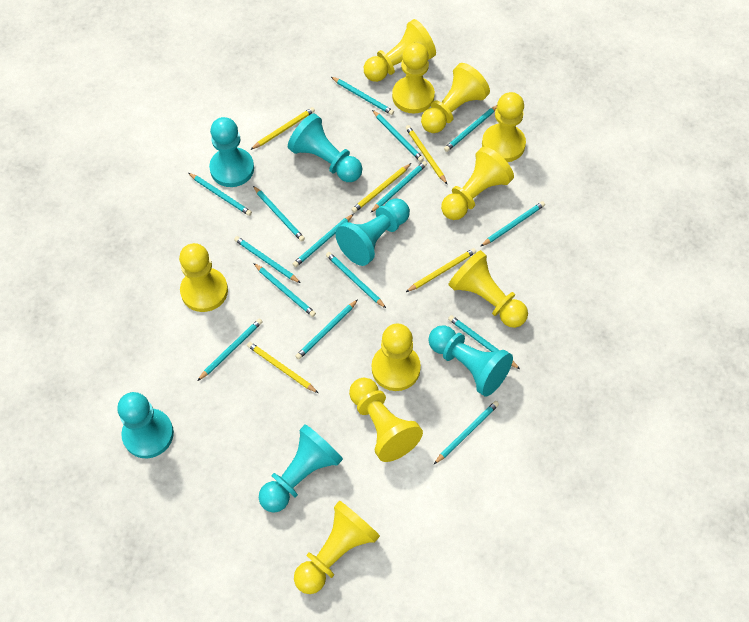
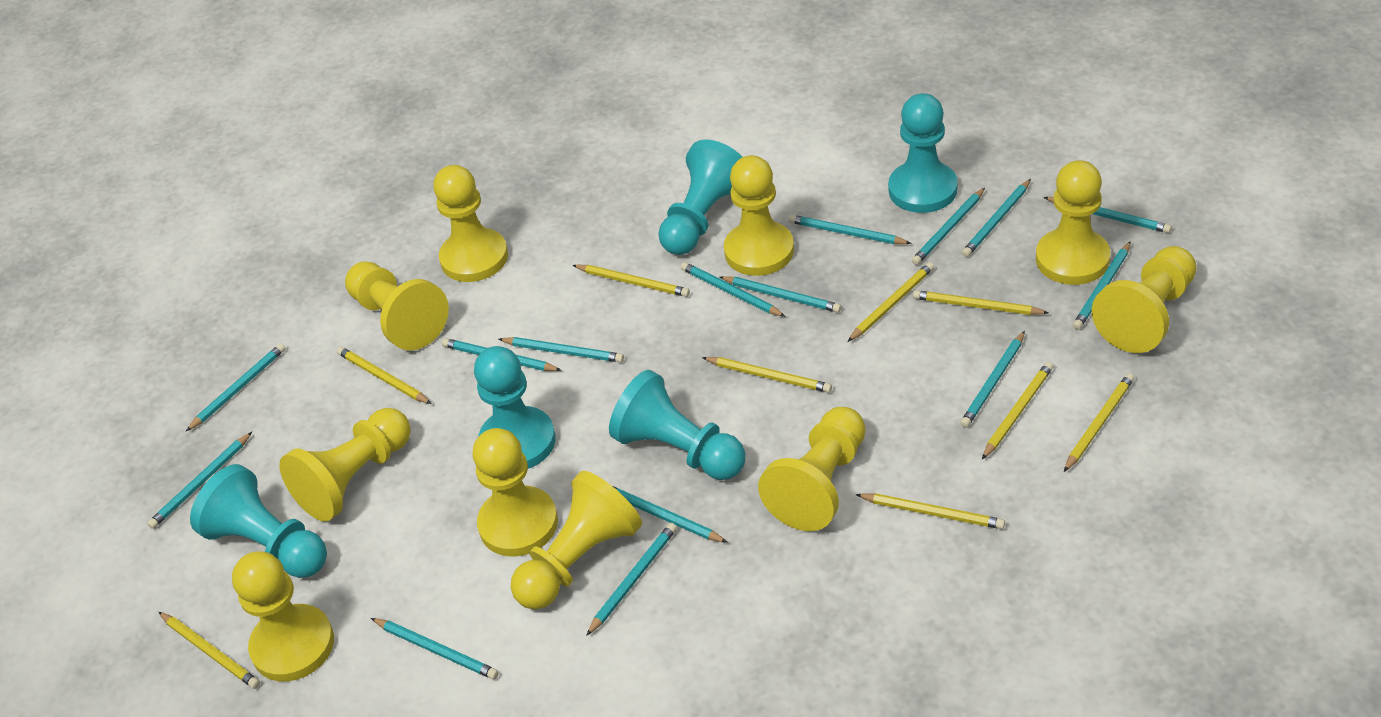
turquoise pawn: [117,392,174,458] [209,117,254,187] [259,424,343,513] [288,113,362,182] [336,198,410,266] [428,325,513,397] = 6 -> [190,464,327,578] [474,346,556,469] [609,370,745,480] [658,139,742,255] [888,93,958,213] = 5
yellow pencil: [247,342,318,393] [250,107,315,150] [351,163,411,213] [405,125,448,185] [406,248,476,292] = 5 -> [159,612,260,689] [337,347,432,404] [572,265,690,297] [702,357,832,393] [847,262,934,342] [855,493,1005,529] [913,290,1049,315] [982,362,1053,459] [1064,373,1135,472] = 9

